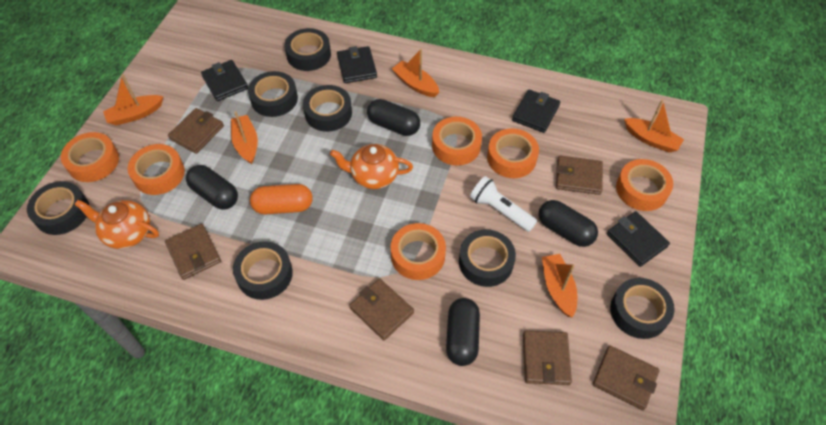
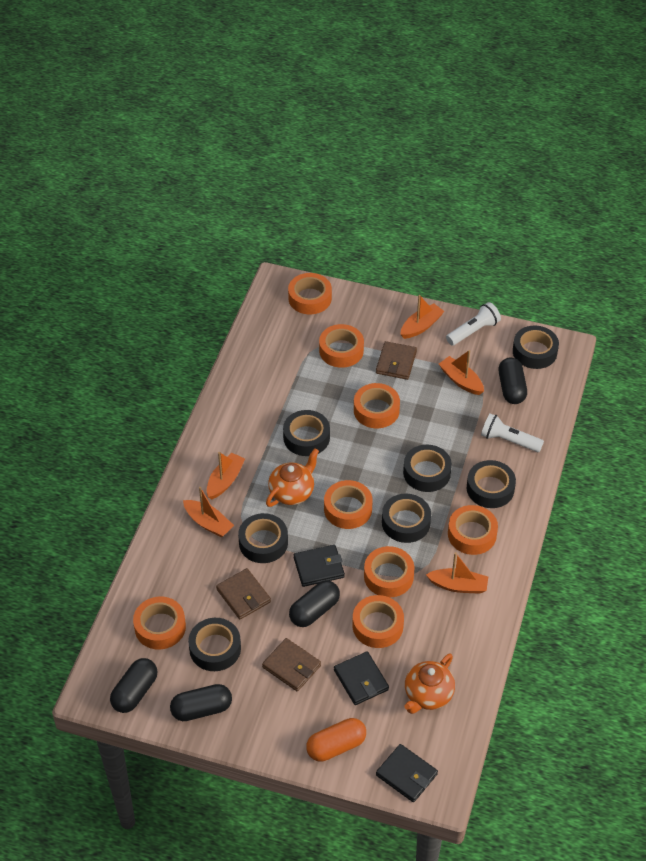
black wallet: [201,60,248,101] [337,46,377,83] [512,89,560,133] [607,211,670,267] = 4 -> [294,545,345,587] [334,651,389,705] [376,744,438,802] = 3
brown wallet: [165,224,221,280] [168,108,224,154] [349,279,414,341] [523,331,572,385] [556,156,603,195] [593,346,659,410] = 6 -> [216,568,271,619] [262,638,321,691] [376,341,417,380] = 3
orange tape: [61,132,119,182] [128,144,185,195] [390,223,446,280] [432,117,482,165] [487,128,539,178] [616,159,673,211] = 6 -> [133,597,186,649] [288,273,332,314] [319,324,364,368] [324,480,373,529] [352,595,404,648] [354,383,400,428] [364,546,414,597] [448,505,498,555] = 8
white flashlight: [470,176,537,232] = 1 -> [446,302,501,346] [481,413,544,452] = 2

